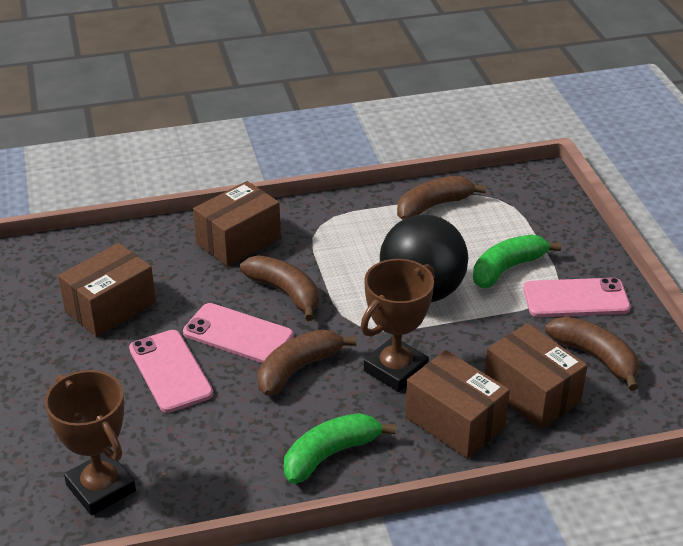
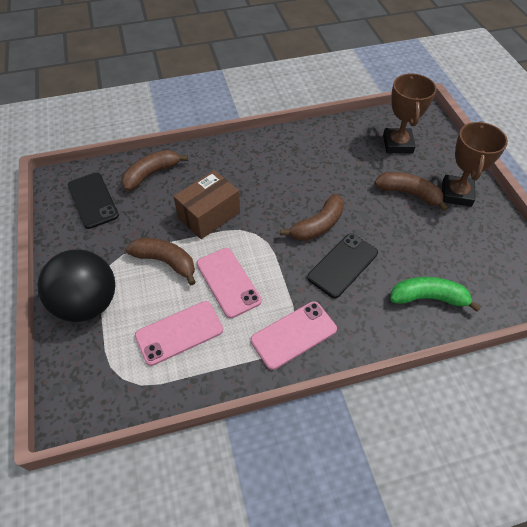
black phone: none = 0 -> [68,173,119,229] [307,234,378,298] = 2
brown box: [58,243,156,337] [193,181,281,267] [405,350,510,459] [485,323,587,429] = 4 -> [173,170,240,239] = 1
green banana: [284,413,396,484] [473,234,561,288] = 2 -> [390,277,481,312] = 1

